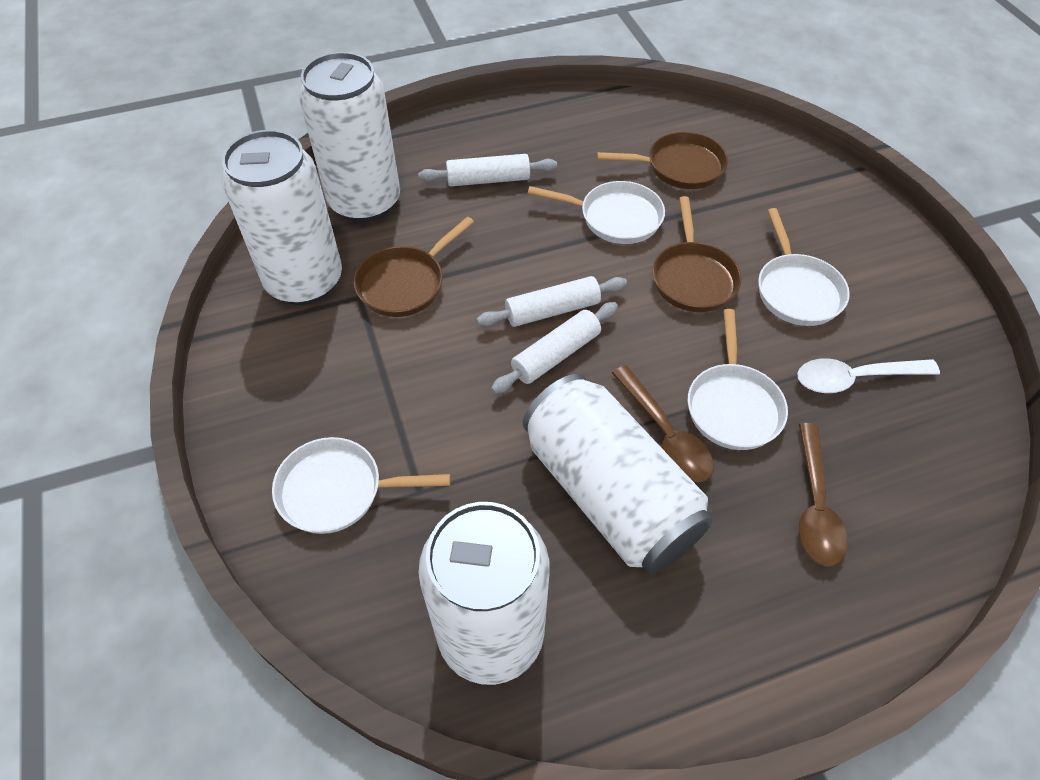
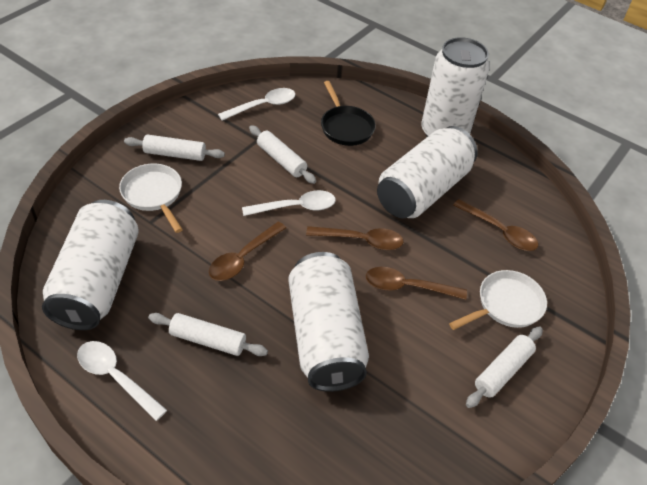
black pan: none = 0 -> [321,81,376,146] = 1
brown pan: [354,217,474,317] [597,132,728,189] [653,196,742,312] = 3 -> none = 0
brown spoon: [612,365,714,482] [799,423,848,567] = 2 -> [209,222,286,281] [306,226,404,250] [366,267,467,300] [453,199,538,251] = 4
white pan: [272,437,451,534] [528,181,665,244] [687,309,788,450] [758,208,850,326] = 4 -> [119,164,183,233] [449,270,547,330] = 2
white rolling pin: [418,154,557,186] [476,276,627,327] [491,302,618,394] = 3 -> [124,135,225,161] [148,313,268,356] [249,125,316,184] [466,326,543,408] = 4
white spoon: [797,358,940,393] = 1 -> [77,341,167,421] [218,88,295,121] [242,190,336,216] = 3

